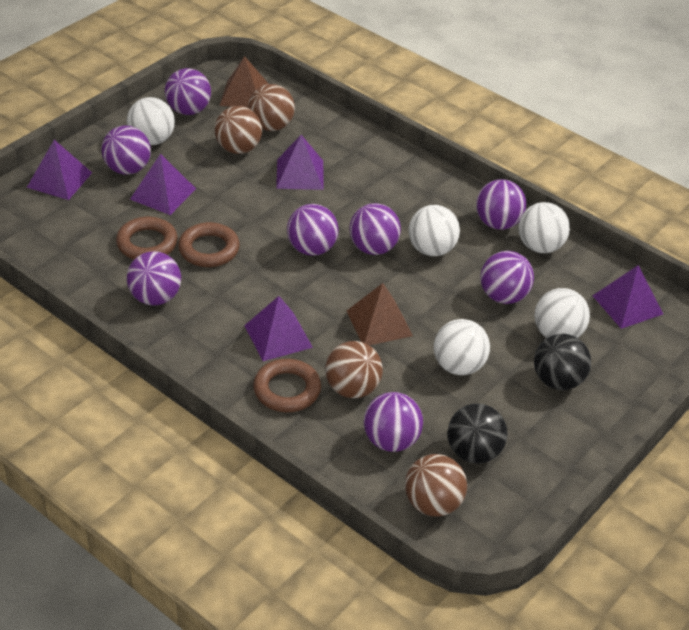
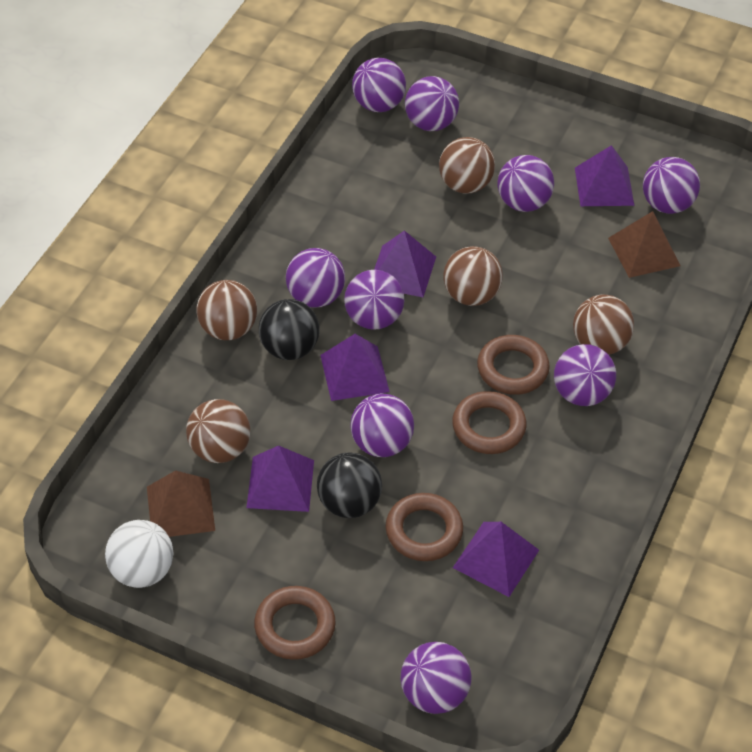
brown ball: [214,106,262,154] [248,84,295,131] [325,341,383,398] [405,454,467,516] = 4 -> [186,399,250,463] [196,280,257,340] [439,137,495,194] [443,246,503,306] [573,295,634,355] = 5
brown ring: [116,217,178,259] [178,222,240,267] [253,359,321,412] = 3 -> [254,586,335,660] [386,493,463,561] [452,391,526,454] [477,335,550,395] = 4
purple ball: [102,126,151,175] [127,251,181,306] [165,68,211,115] [287,204,339,256] [349,203,401,255] [364,392,423,452] [476,179,526,230] [480,251,534,304] = 8 -> [286,248,345,308] [344,270,404,330] [350,394,414,457] [352,58,406,112] [400,642,472,714] [405,76,459,131] [497,155,554,212] [554,344,616,406] [643,157,700,214] = 9
white ball: [127,97,175,145] [408,205,460,256] [434,319,490,375] [519,202,570,253] [535,288,590,338] = 5 -> [105,520,174,588] = 1

